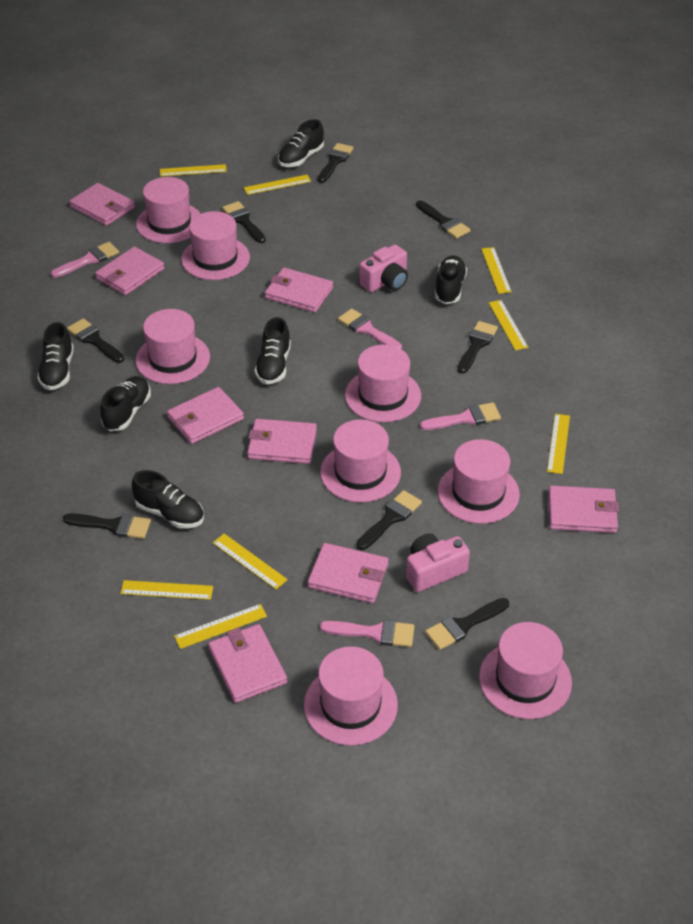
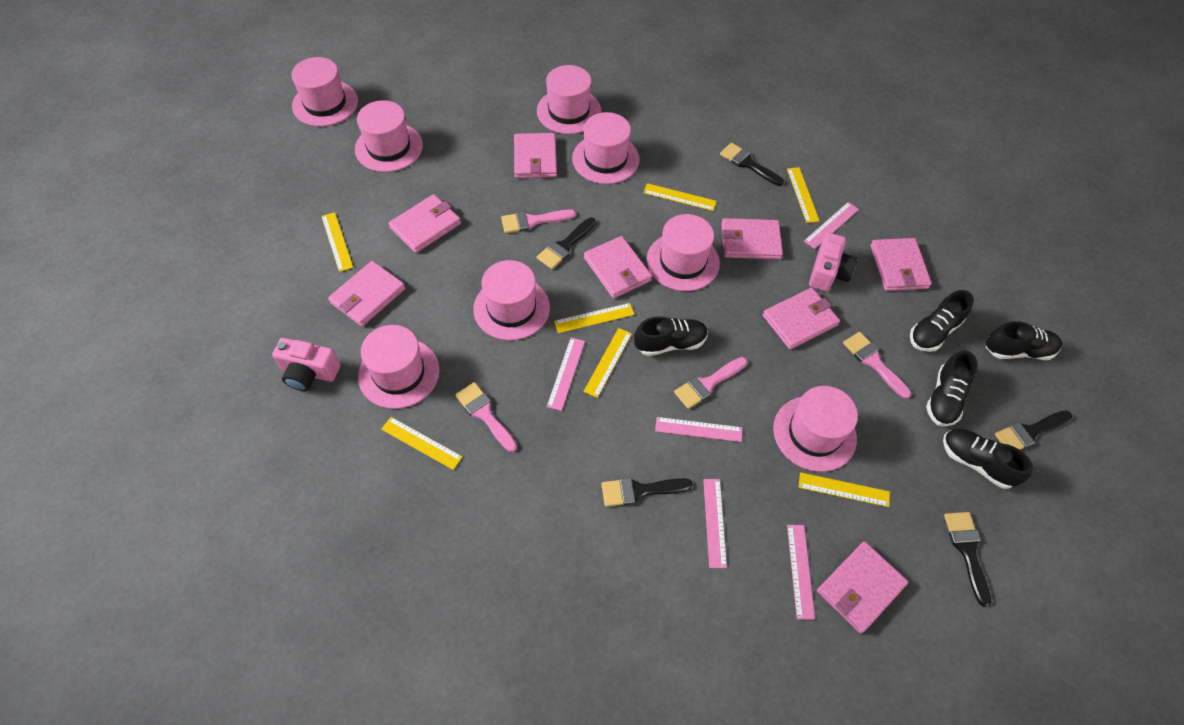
black brush: [63,513,151,539] [67,318,124,363] [222,201,266,243] [318,143,354,183] [356,490,422,550] [416,200,471,239] [425,598,509,650] [458,321,498,374] = 8 -> [537,218,596,269] [601,478,693,507] [720,143,784,186] [944,512,991,607] [995,410,1072,450] = 5
black shoe: [37,322,74,390] [100,376,151,431] [132,470,204,529] [254,317,291,384] [278,119,324,167] [435,256,467,304] = 6 -> [634,316,708,356] [910,290,974,352] [926,350,978,426] [943,429,1033,489] [986,321,1062,360] = 5
pink ruler: none = 0 -> [547,338,585,411] [655,417,742,442] [703,479,727,568] [787,525,815,620] [804,202,859,249] = 5
yellow ruler: [120,580,213,600] [160,164,227,177] [174,604,267,649] [213,533,288,589] [244,175,311,195] [481,247,512,294] [489,300,528,350] [547,414,570,474] = 8 -> [321,212,353,272] [381,417,462,470] [554,303,635,333] [583,328,632,398] [644,183,716,211] [787,167,820,223] [799,472,890,507] = 7

